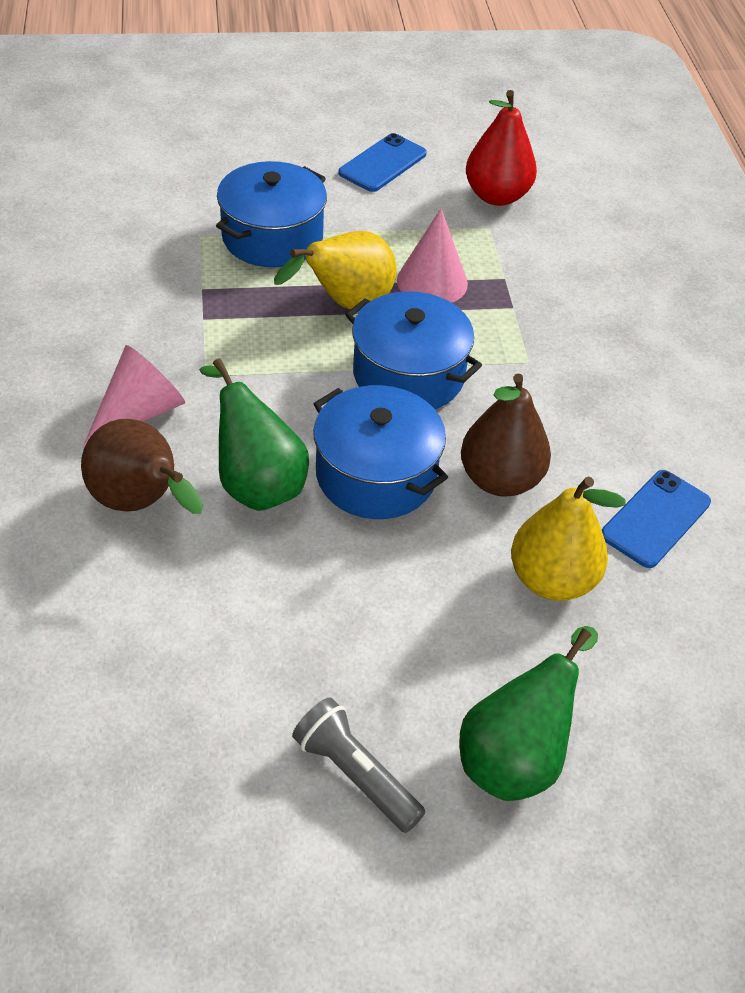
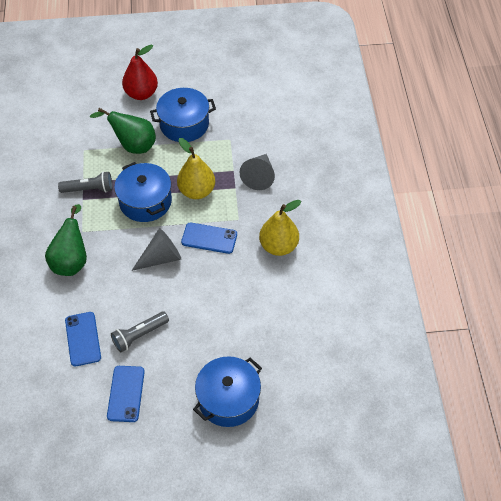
blue phone: [338,133,427,192] [602,470,711,568] = 2 -> [65,312,101,367] [107,366,145,422] [181,223,237,254] = 3
brown pear: [81,419,203,513] [461,373,551,497] = 2 -> none = 0
grey cone: none = 0 -> [132,228,181,271] [240,154,275,190] = 2
grey flashlight: [292,697,425,833] = 1 -> [58,171,112,193] [111,311,169,352] = 2
pink cone: [83,345,185,448] [397,209,468,303] = 2 -> none = 0

